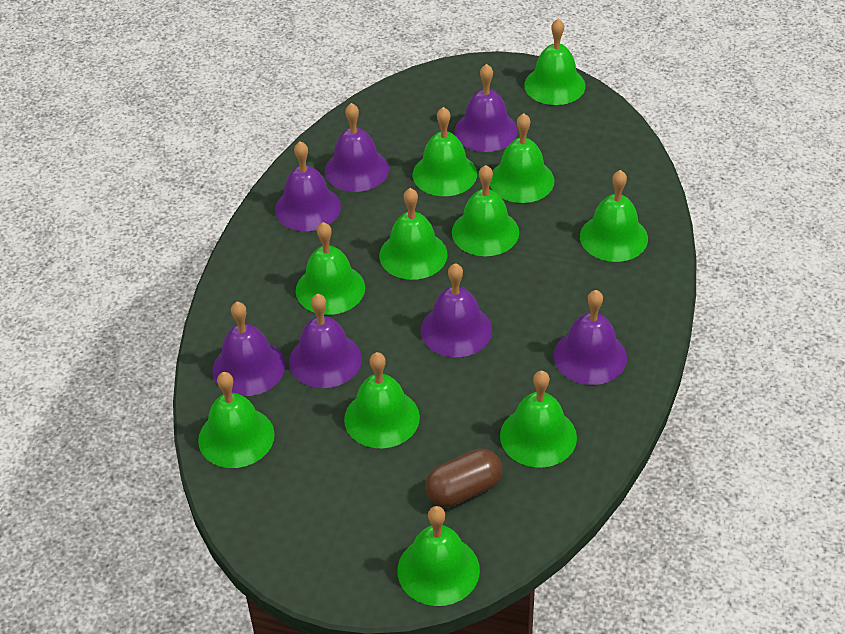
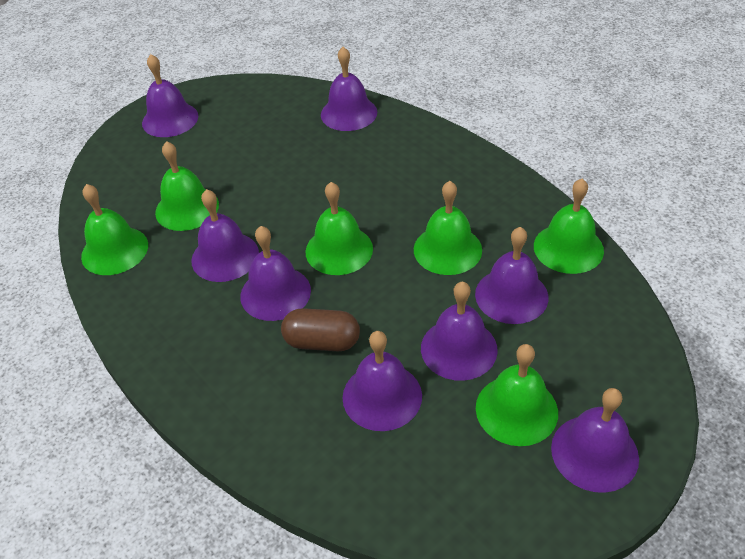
green bell: [198,372,275,468] [296,222,365,315] [344,352,420,448] [379,188,448,280] [398,506,480,606] [413,107,477,196] [452,165,519,256] [490,113,554,203] [500,371,577,468] [524,19,586,105] [580,170,648,262] = 11 -> [81,184,148,275] [155,141,219,231] [306,182,373,275] [414,181,482,275] [476,344,558,446] [534,179,604,274] = 6
purple bell: [212,302,285,396] [275,141,341,231] [289,294,362,388] [325,103,389,192] [421,263,492,357] [455,64,518,152] [554,290,627,385] = 7 -> [142,54,199,137] [191,189,259,282] [240,226,311,321] [321,47,377,131] [343,331,422,431] [421,281,498,381] [475,227,548,324] [551,388,639,493] = 8

